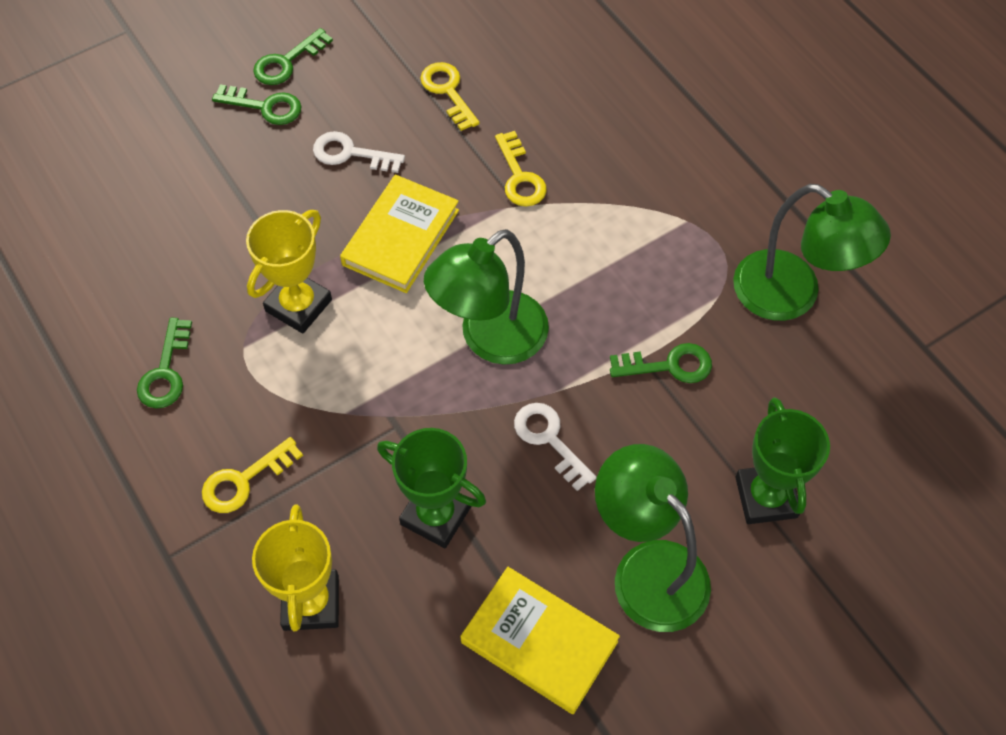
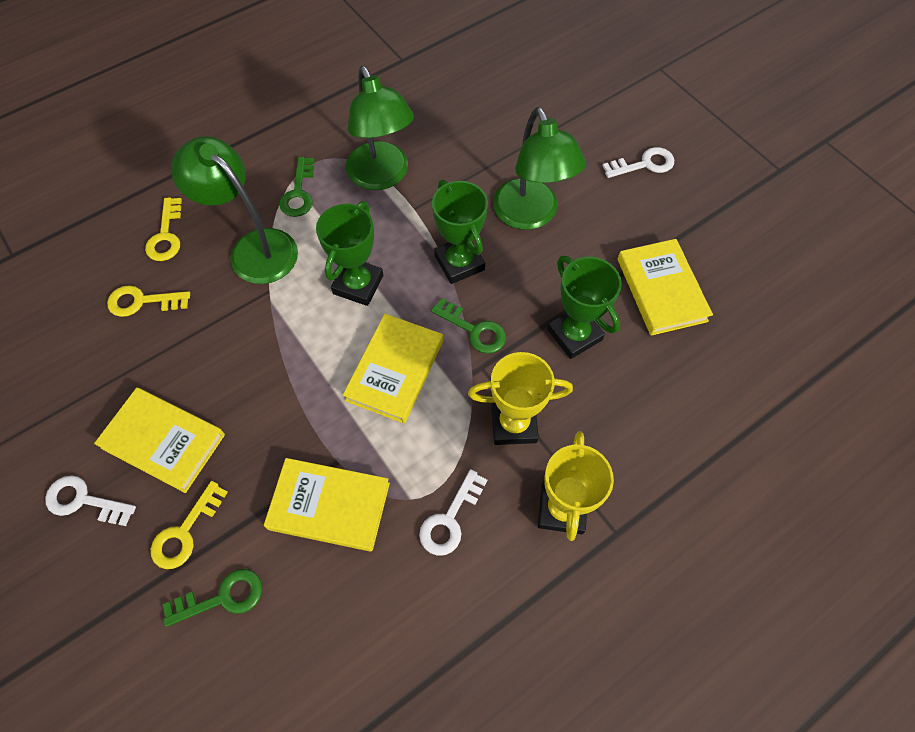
green key: [137,318,192,408] [212,84,301,125] [253,28,333,85] [610,343,712,383] = 4 -> [162,569,262,627] [279,157,315,217] [431,298,506,354] = 3
green trophy: [377,428,486,548] [735,397,830,524] = 2 -> [316,201,383,306] [432,180,488,284] [547,256,622,359] = 3
white key: [313,131,405,173] [514,403,596,491] = 2 -> [45,475,136,526] [419,469,487,556] [603,147,674,178] = 3
yellow book: [340,175,459,293] [461,567,620,714] = 2 -> [94,388,225,493] [264,458,390,552] [343,314,443,424] [618,239,713,336] = 4

